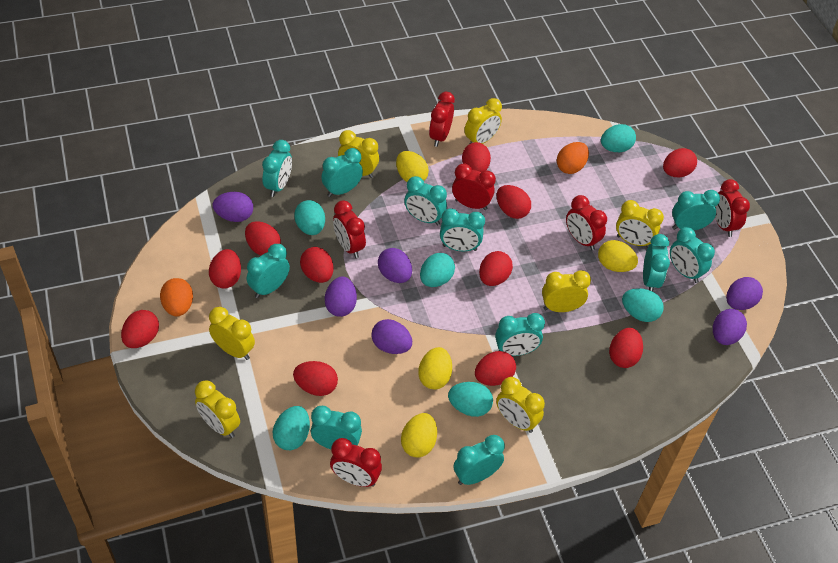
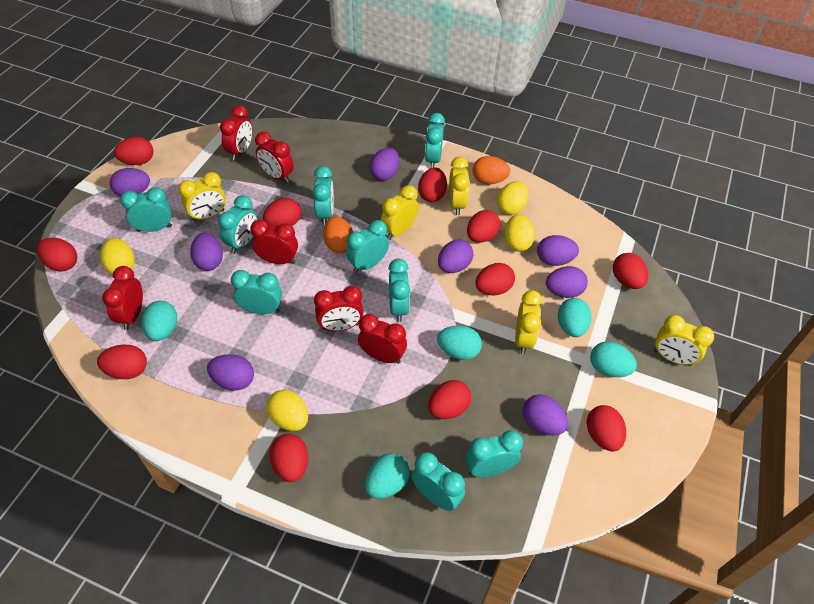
purple egg: [213,192,253,222] [325,277,357,317] [371,319,412,354] [378,248,412,283] [713,309,747,345] [726,277,763,310] = 6 -> [110,168,150,197] [190,233,223,271] [207,354,254,391] [370,148,399,181] [438,240,474,273] [522,394,568,435] [537,235,579,266] [546,266,588,298] = 8
turquoise clock: [247,244,290,298] [262,140,292,197] [311,406,362,449] [321,148,363,197] [404,176,447,225] [440,208,485,252] [454,435,505,485] [495,313,545,356] [643,234,670,292] [670,227,715,283] [672,190,720,231] = 11 -> [120,187,172,232] [218,195,257,254] [231,270,282,314] [312,166,334,225] [346,220,389,273] [389,259,410,322] [412,452,465,511] [425,113,445,168] [466,430,523,477] = 9
turquoise egg: [273,406,310,450] [294,200,325,235] [420,253,455,287] [448,382,493,417] [601,124,636,152] [622,288,664,322] = 6 -> [141,301,177,341] [365,453,410,499] [437,325,482,360] [558,298,592,337] [590,341,637,377] = 5
yellow clock: [195,380,240,438] [209,307,255,360] [338,130,379,178] [464,98,502,144] [496,377,545,433] [542,270,591,312] [616,200,664,248] = 7 -> [178,172,226,222] [381,185,419,240] [449,157,470,215] [515,290,542,354] [654,315,714,366] = 5

